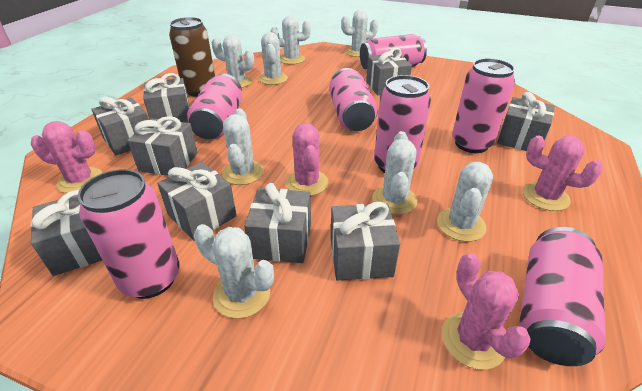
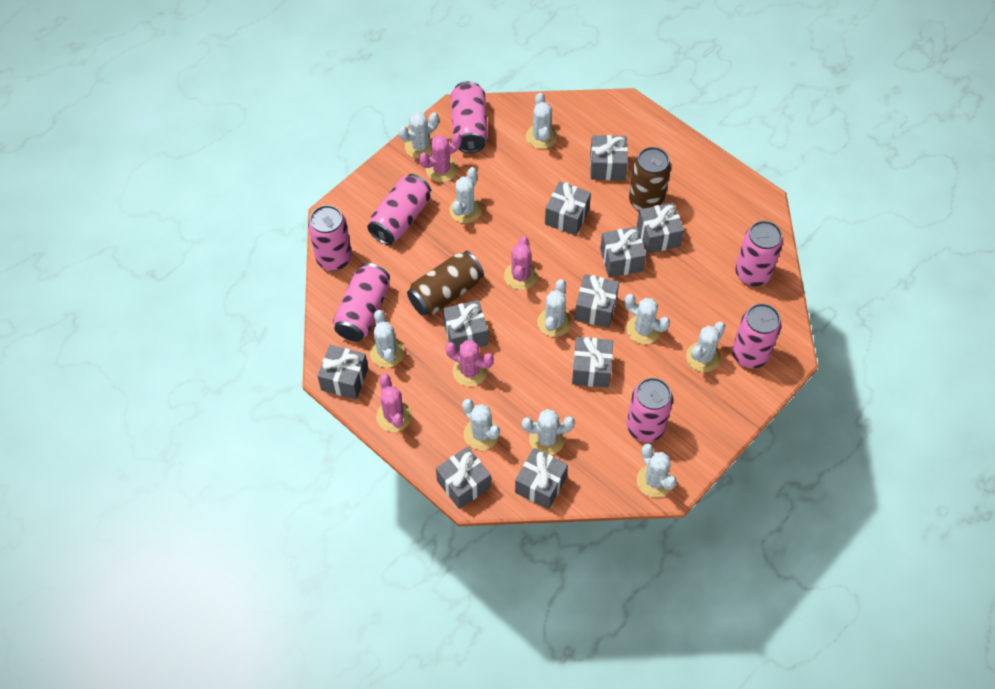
brown can: [169,17,215,97] = 1 -> [407,251,484,316] [629,147,671,211] = 2
grey gift: [30,190,102,276] [91,97,148,155] [127,116,198,176] [143,73,190,123] [157,162,237,241] [244,183,311,263] [331,202,400,281] [366,48,412,95] [497,92,555,151] = 9 -> [317,345,368,399] [436,447,491,509] [443,300,488,351] [515,448,568,509] [545,181,591,236] [572,337,613,388] [575,274,619,328] [590,135,628,180] [600,227,646,277] [637,203,684,254] = 10
white cactus: [194,224,274,319] [212,35,254,88] [222,108,264,185] [259,32,288,85] [270,16,311,65] [341,10,379,57] [372,131,417,215] [437,162,493,242] = 8 -> [370,310,404,368] [398,112,439,159] [450,167,482,223] [462,399,500,450] [522,409,575,455] [526,93,557,149] [537,279,572,337] [625,294,670,344] [637,443,677,498] [686,322,726,372] = 10

